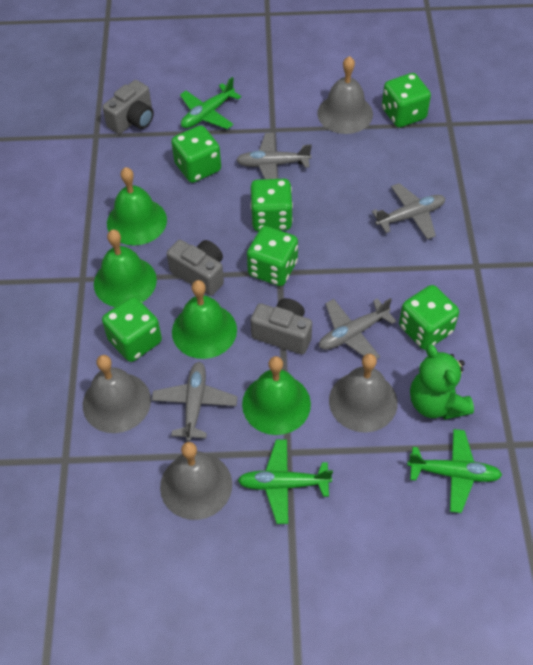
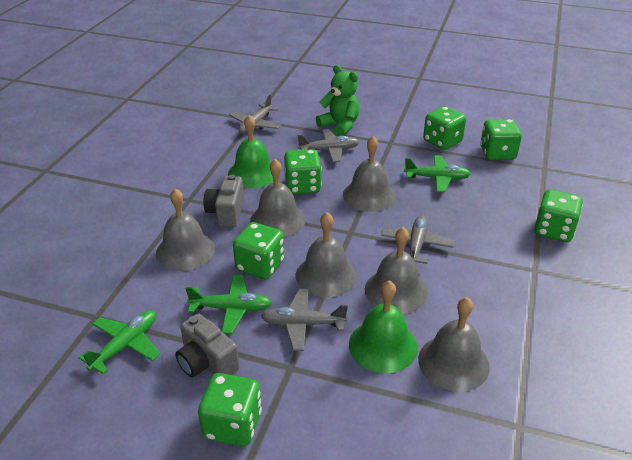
green bell: [94,229,157,307] [107,167,167,245] [172,280,237,359] [242,356,311,435] = 4 -> [228,115,274,188] [349,280,418,373] = 2
grey bell: [83,355,151,433] [160,442,232,520] [317,56,373,134] [329,354,398,433] = 4 -> [156,188,215,271] [250,159,306,237] [296,212,357,297] [343,136,396,212] [365,227,428,314] [418,297,490,392] = 6
grey camera: [102,80,154,134] [167,240,224,296] [250,298,312,354] = 3 -> [175,314,239,378] [203,175,244,227] = 2

